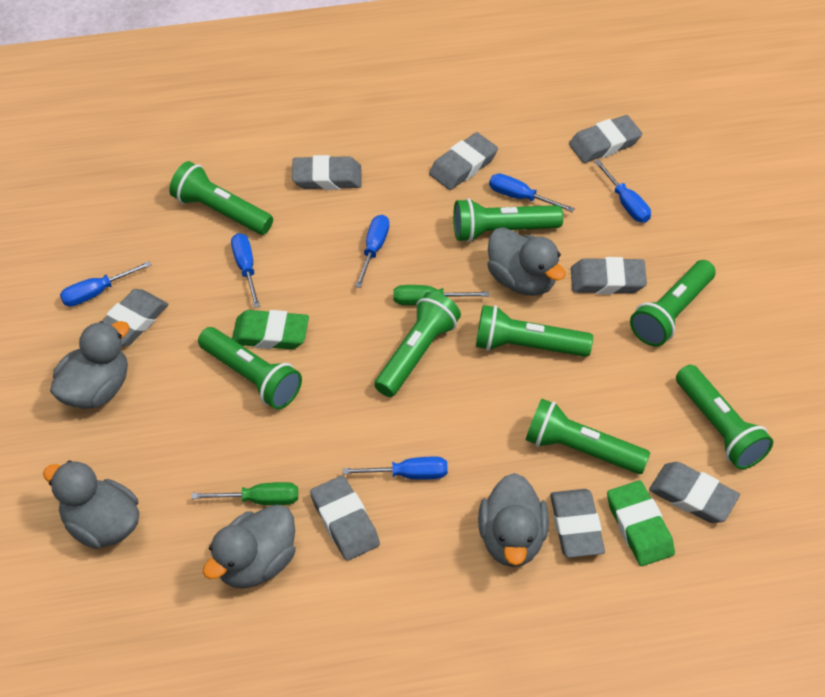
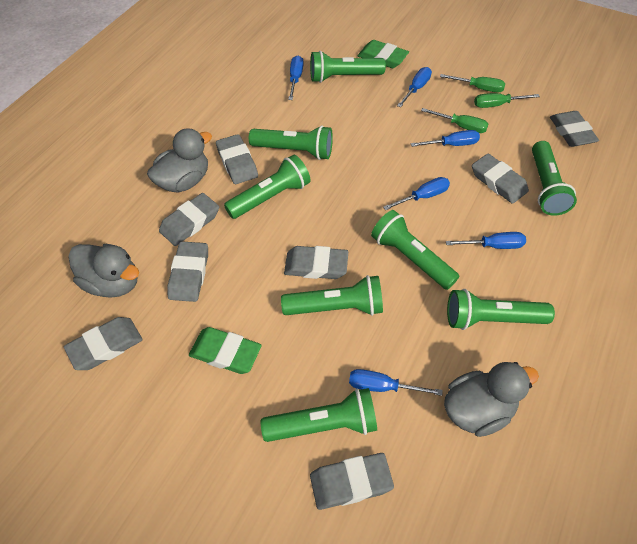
green screwdriver: [191,482,298,505] [393,285,489,305] = 2 -> [421,108,488,133] [440,74,505,93] [474,93,540,108] = 3
grey duck: [43,460,139,549] [50,321,129,409] [203,505,296,589] [478,473,549,567] [487,227,566,296] = 5 -> [69,244,139,298] [147,128,212,193] [444,362,539,437] = 3

